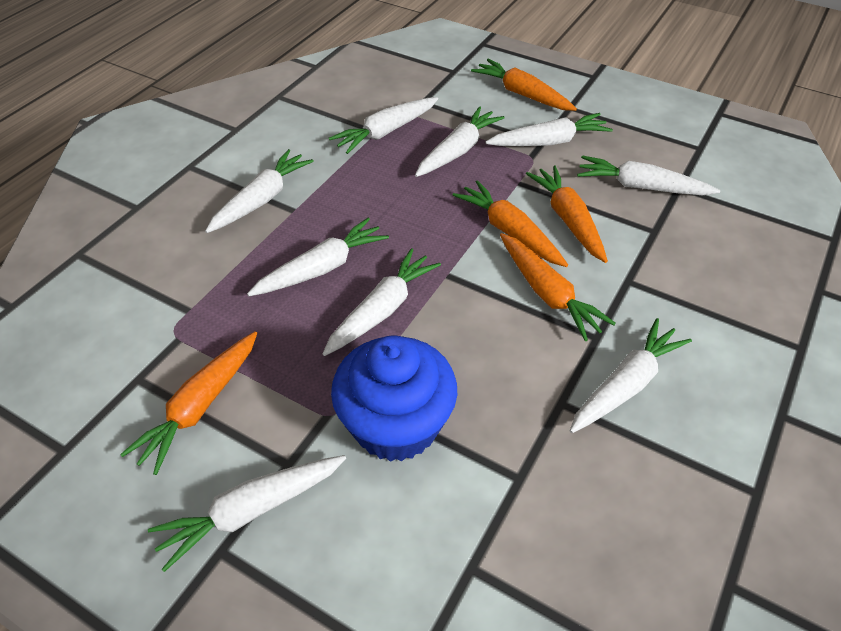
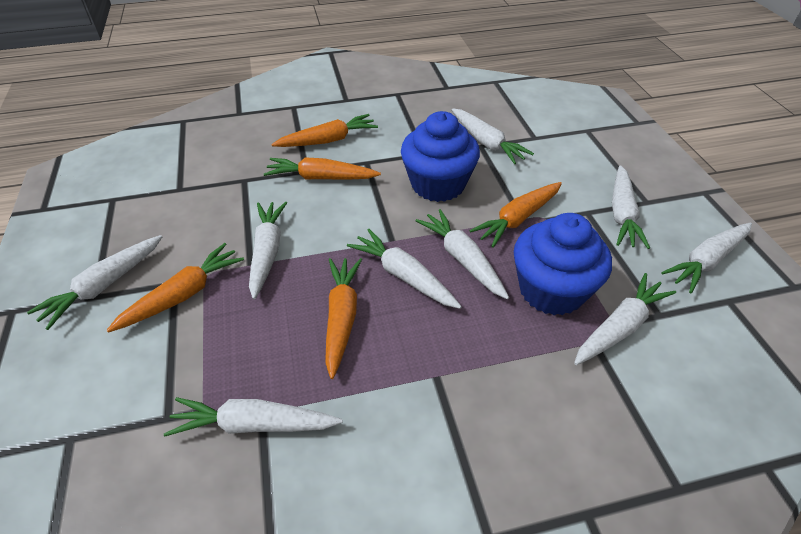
blue cupcake: [331,336,457,462] = 1 -> [401,111,480,202] [514,213,612,315] = 2

